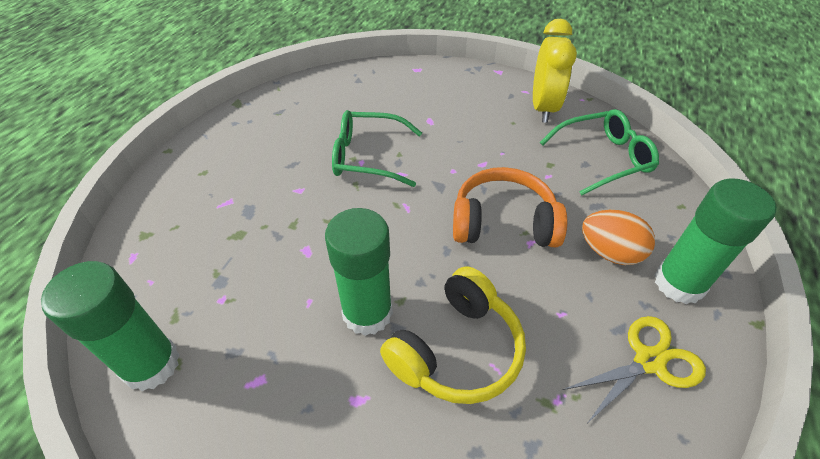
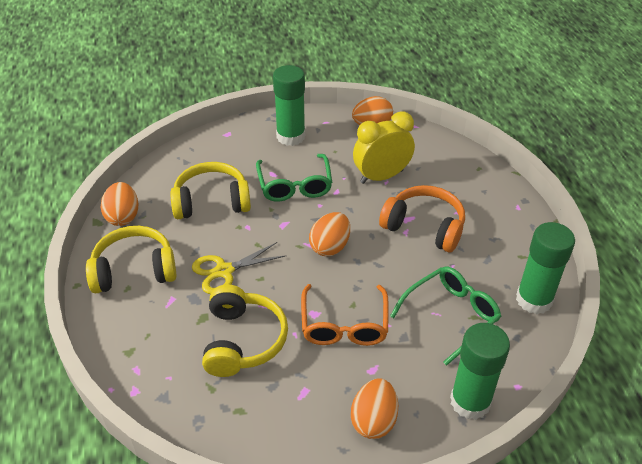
orange egg: [582,210,655,265] = 1 -> [101,182,139,226] [309,212,350,256] [351,379,398,439] [352,96,393,125] = 4
orange glasses: none = 0 -> [301,284,389,346] = 1
yellow headphones: [380,266,526,404] = 1 -> [86,226,176,293] [170,162,251,219] [202,284,288,377] = 3

